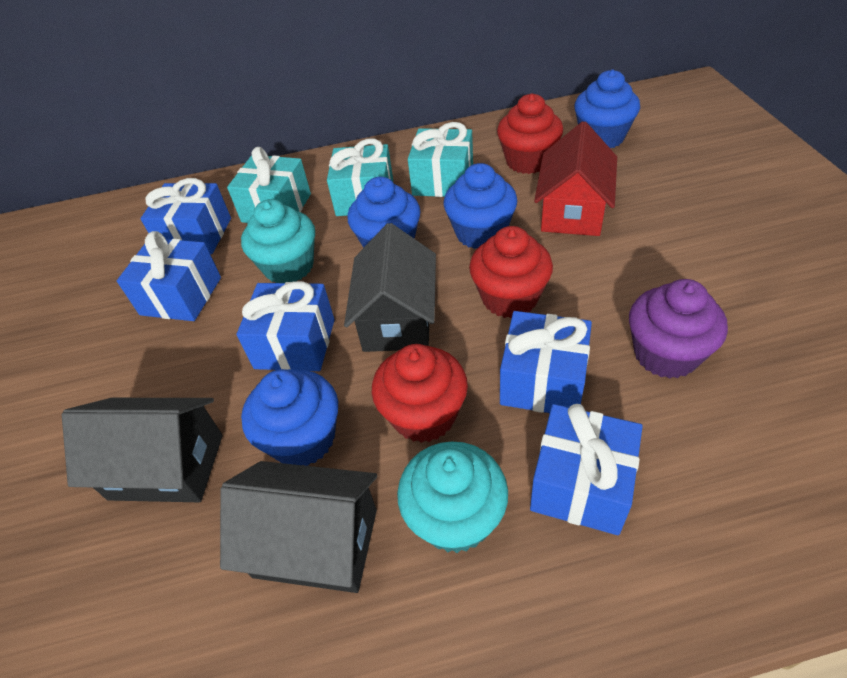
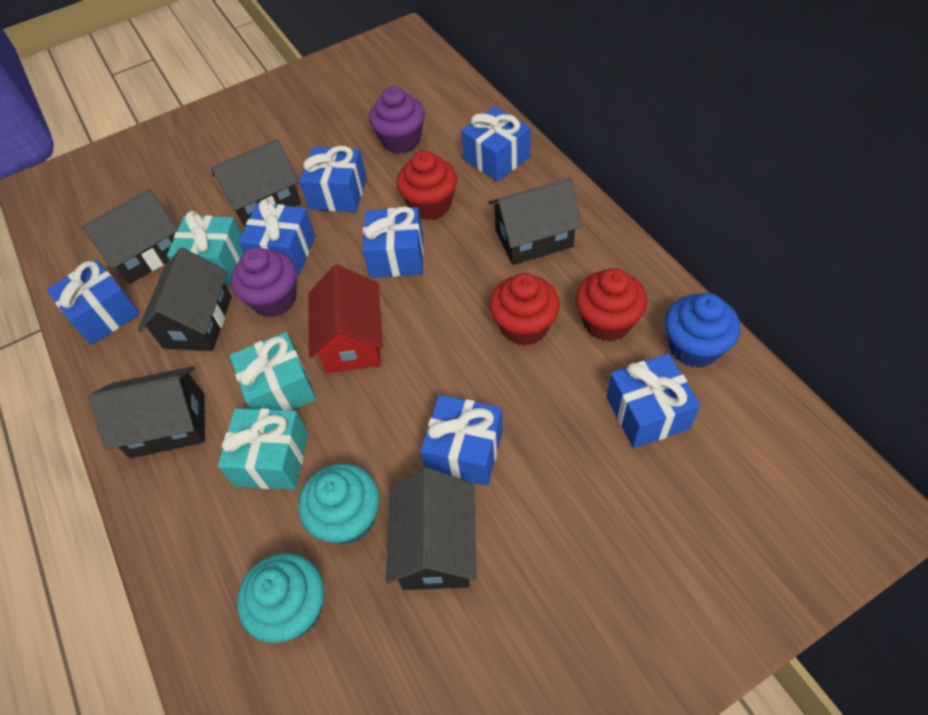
black house: [62,398,223,502] [220,461,377,593] [344,223,436,352] = 3 -> [82,189,178,284] [88,366,205,458] [138,248,232,351] [211,139,301,227] [386,468,477,590] [488,178,582,265] = 6
blue cupcake: [241,369,338,466] [347,177,420,248] [444,163,517,249] [574,69,640,149] = 4 -> [665,293,740,368] = 1
blue gift: [117,231,221,321] [141,178,231,254] [236,281,335,371] [500,311,592,413] [530,404,643,535] = 5 -> [46,259,140,345] [238,199,315,274] [299,146,367,212] [362,206,424,278] [421,395,503,486] [461,107,531,182] [606,353,700,448] = 7
purple cupcake: [629,279,728,379] = 1 -> [231,247,297,317] [369,86,425,154] = 2

